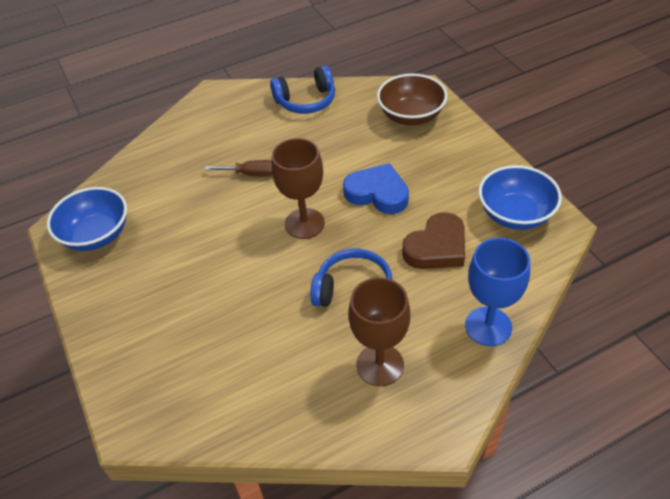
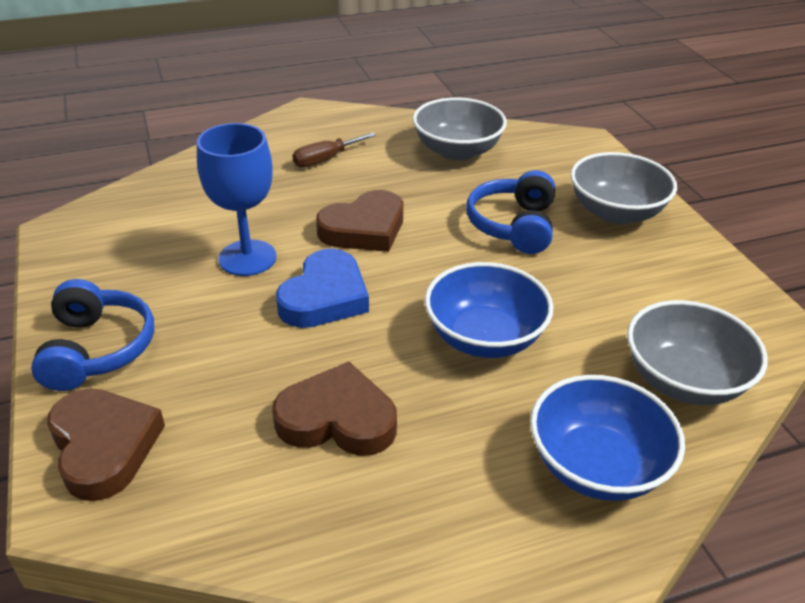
brown bowl: [377,73,447,126] = 1 -> none = 0
brown goblet: [272,138,325,239] [348,277,410,386] = 2 -> none = 0
brown heart: [402,212,465,269] = 1 -> [47,388,165,501] [272,362,397,456] [316,190,403,252] = 3
grey bowl: none = 0 -> [413,97,507,161] [570,152,677,224] [627,300,768,405] = 3

